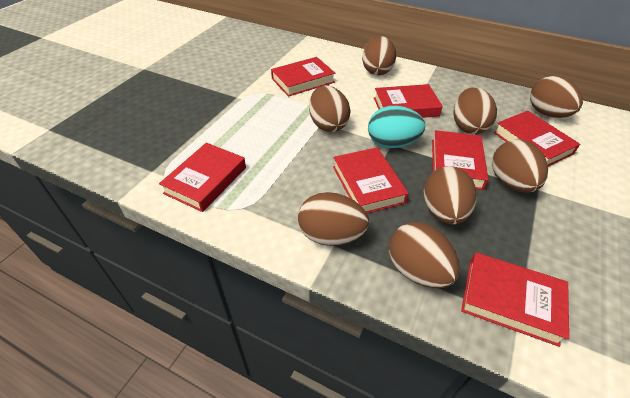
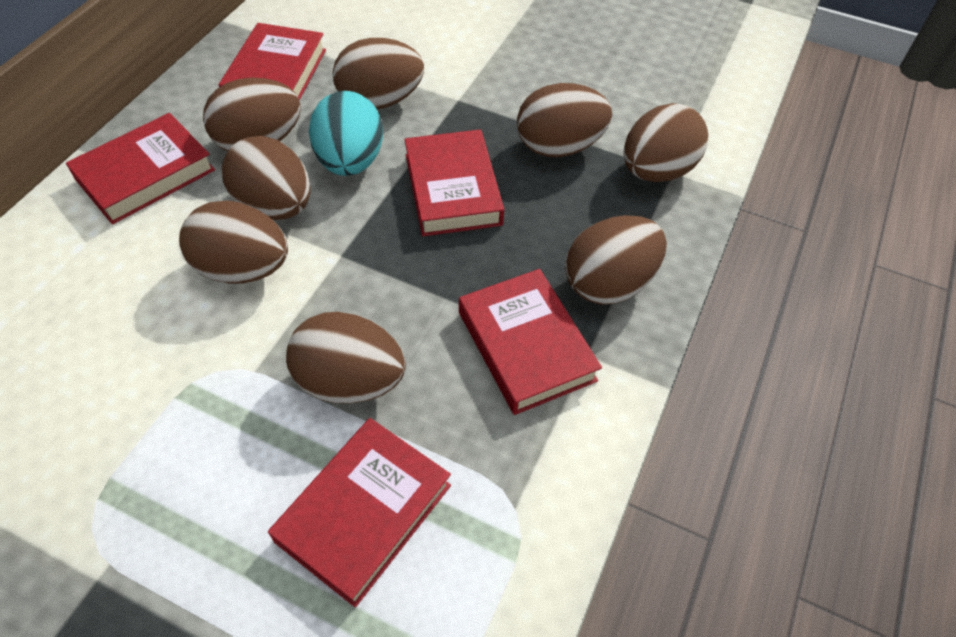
red book: [159,143,246,212] [271,57,335,97] [333,147,409,213] [374,84,443,118] [432,130,489,190] [461,252,569,347] [493,111,580,167] = 7 -> [66,113,215,224] [219,23,326,100] [268,418,451,607] [404,130,504,236] [459,269,602,415] = 5

